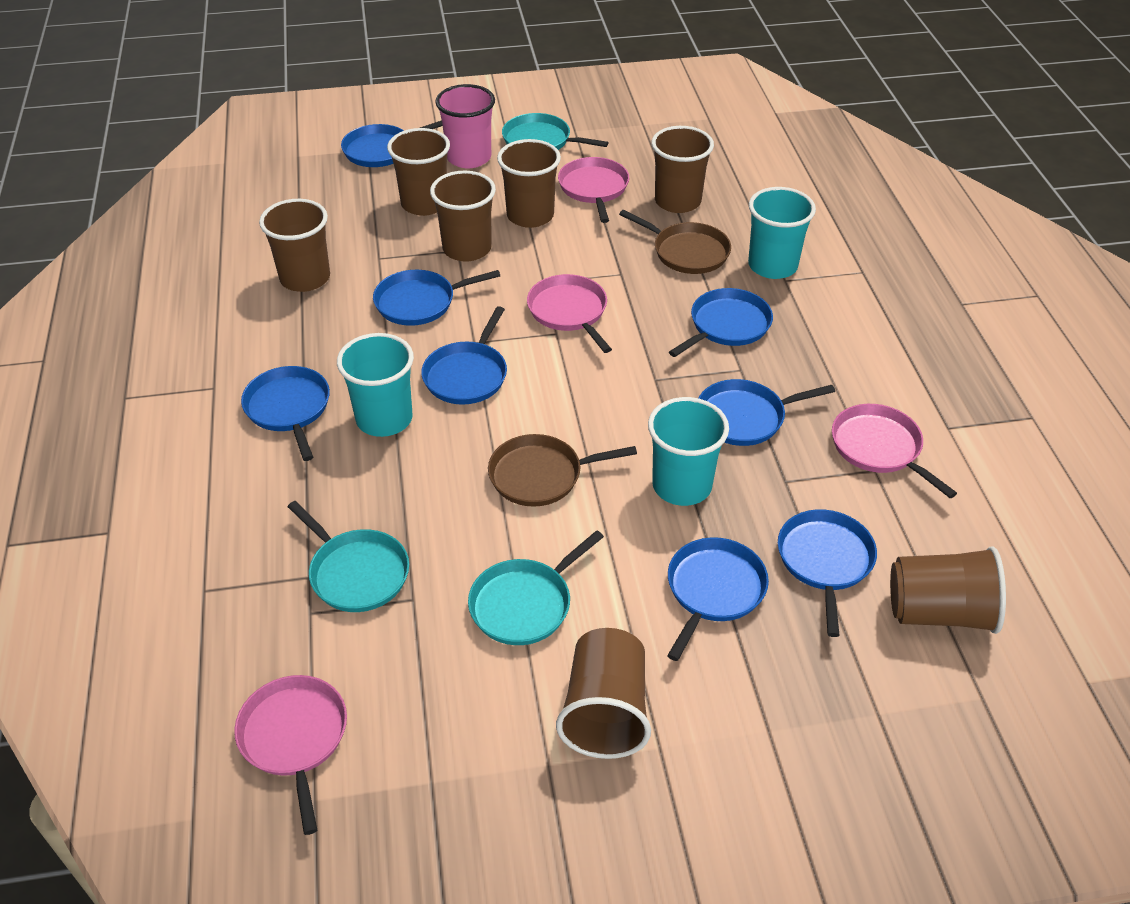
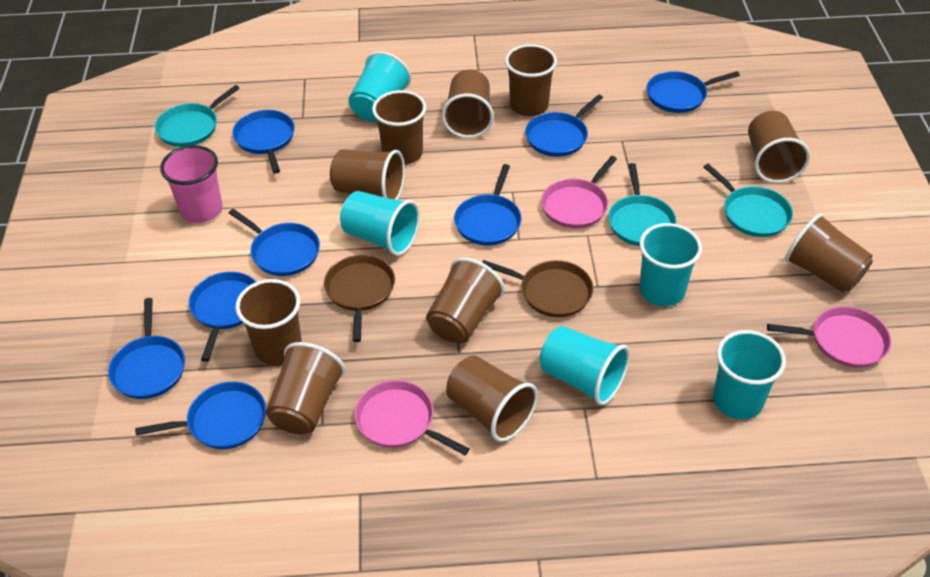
brown cup: [259,199,330,292] [387,128,450,216] [430,171,496,262] [497,139,561,228] [556,628,651,759] [651,126,714,213] [890,546,1006,634] = 7 -> [235,279,302,365] [266,342,345,434] [330,149,405,200] [372,90,427,165] [426,258,505,343] [442,70,494,138] [446,356,538,442] [505,44,557,116] [748,111,810,183] [785,213,873,293] = 10
pink pan: [234,675,347,835] [527,274,612,353] [558,157,629,223] [832,404,957,498] = 4 -> [354,380,470,455] [541,156,617,228] [767,306,891,368] = 3
turquoise cup: [337,333,414,437] [648,397,729,506] [748,187,816,279] = 3 -> [340,191,420,256] [348,51,411,122] [540,326,630,405] [639,223,702,306] [713,330,786,420] = 5

